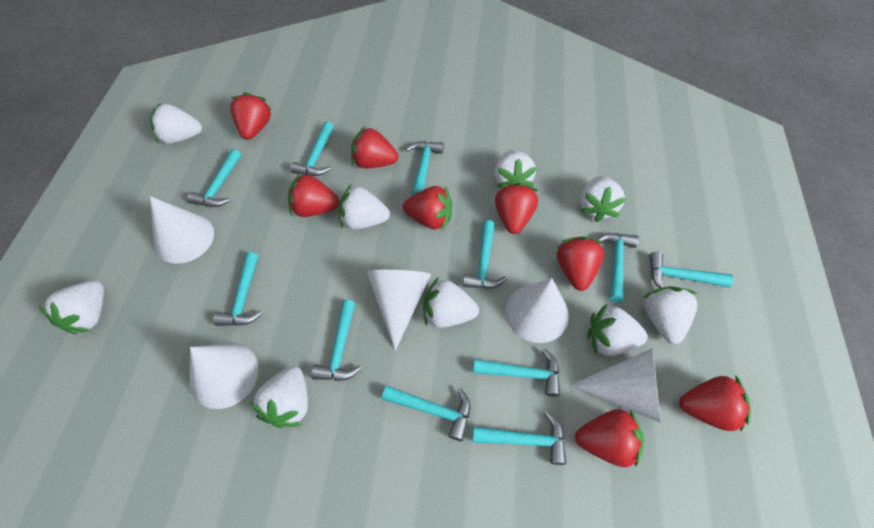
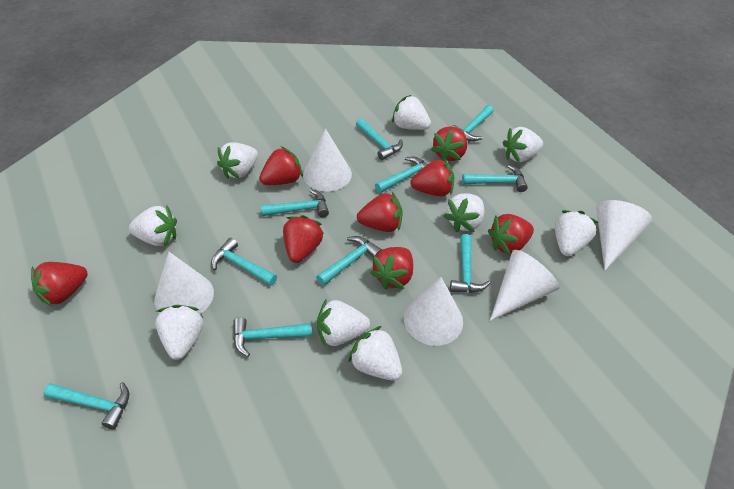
turquoise hammer: [187,149,241,207] [213,252,262,326] [290,121,334,176] [311,300,362,381] [382,385,471,441] [405,141,444,196] [463,220,507,289] [472,411,566,465] [473,348,560,397] [596,233,639,302] [649,252,734,288] = 11 -> [43,382,129,430] [211,238,277,286] [233,317,312,357] [261,189,329,217] [316,236,382,286] [356,118,403,160] [375,157,428,193] [450,234,490,293] [452,105,494,141] [462,165,528,192] = 10

